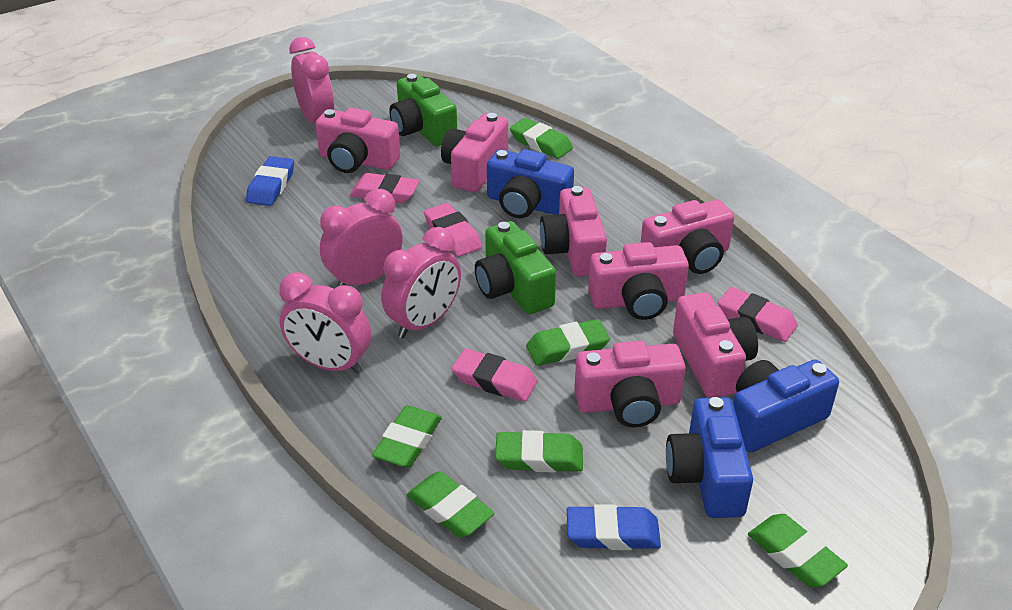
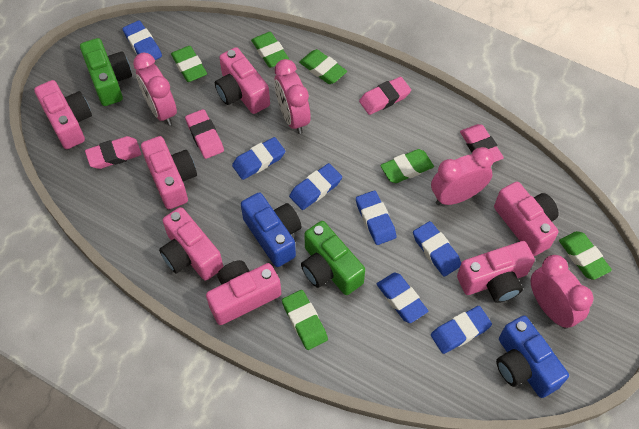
blue camera: [487,149,574,218] [666,397,753,518] [733,359,839,453] = 3 -> [241,192,302,267] [496,316,569,398] = 2
blue eraser: [246,156,294,206] [567,504,661,550] = 2 -> [123,20,162,60] [232,137,285,180] [289,163,342,210] [356,191,397,245] [377,273,428,323] [413,221,461,277] [431,306,492,354] = 7

